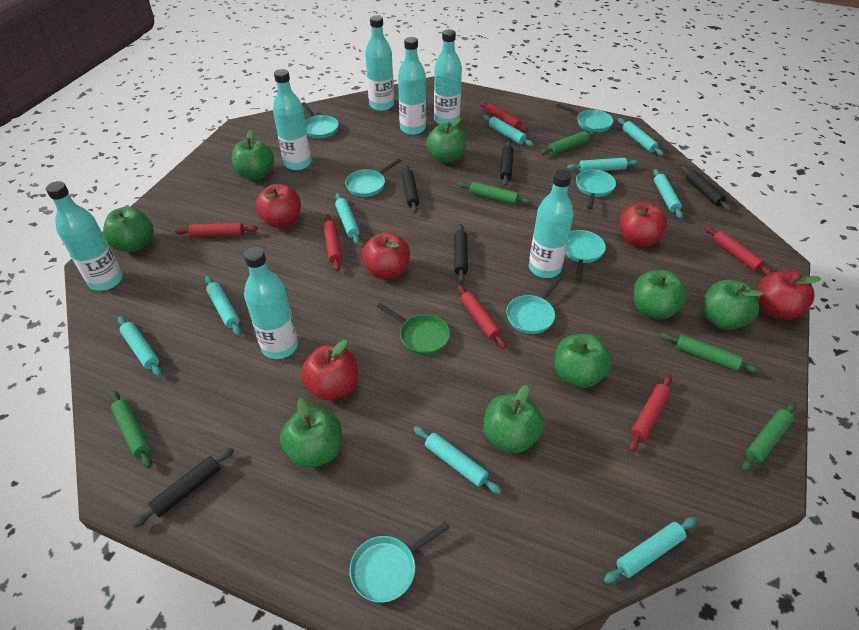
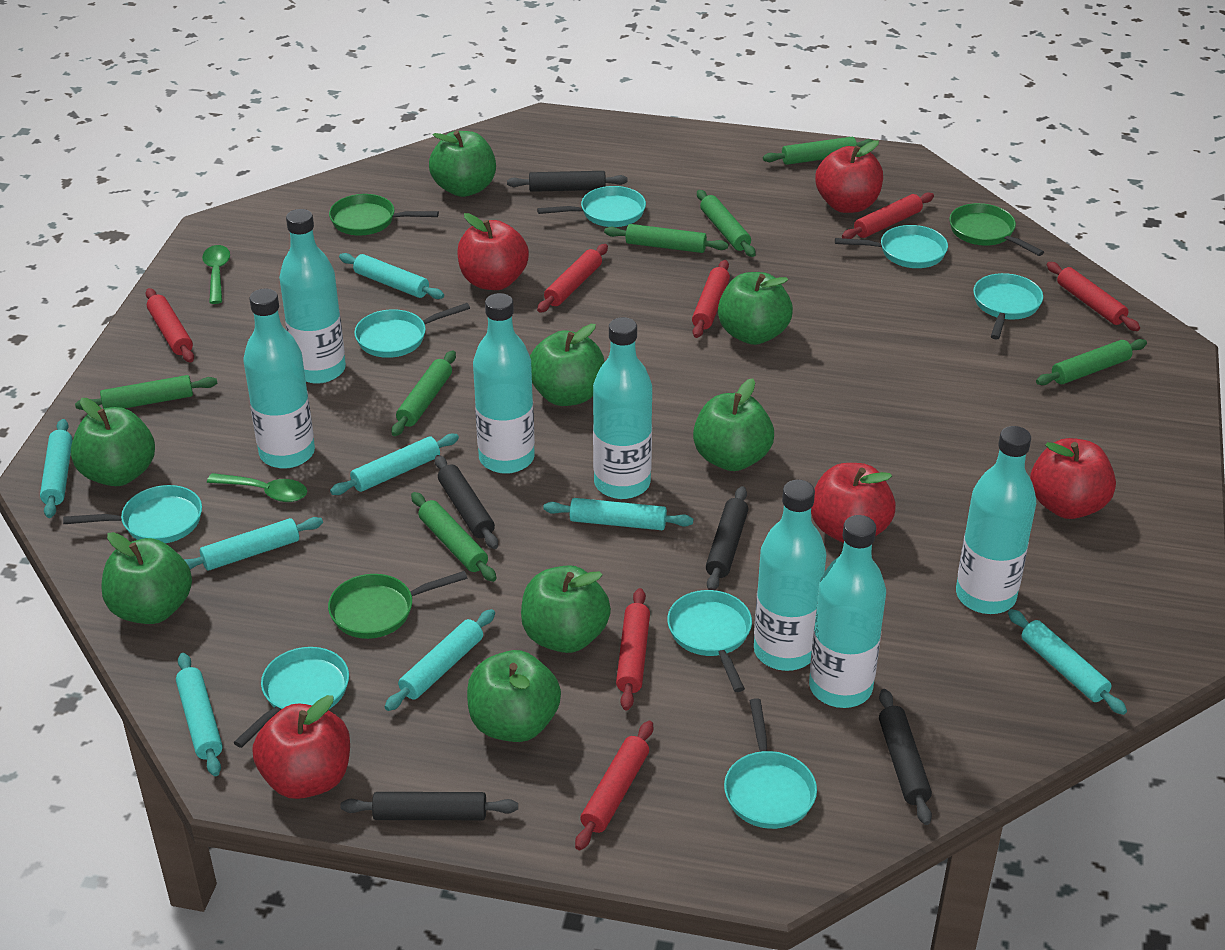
green pan: [377,303,450,355] = 1 -> [328,571,467,639] [329,194,439,236] [949,203,1044,256] = 3
green rolling pin: [110,391,152,468] [458,182,531,205] [540,131,596,155] [660,333,760,373] [742,403,796,471] = 5 -> [75,375,217,410] [392,350,456,436] [411,492,497,582] [604,224,728,253] [697,190,756,257] [763,137,874,165] [1036,339,1147,385] = 7
green spoon: none = 0 -> [202,245,230,304] [207,473,307,502] = 2
red rolling pin: [175,223,258,237] [323,214,342,271] [457,285,506,349] [480,102,528,132] [629,375,672,451] [705,226,773,276] = 6 -> [145,288,194,363] [537,244,608,313] [575,721,653,850] [616,588,650,711] [692,260,730,338] [842,192,934,239] [1047,262,1140,331] = 7
turquoise pan: [302,102,339,138] [345,159,402,197] [350,522,450,603] [506,276,562,334] [556,104,613,132] [565,230,606,280] [576,169,616,209] = 7 -> [63,485,202,543] [233,647,349,748] [354,303,470,358] [537,186,646,227] [667,590,752,692] [724,698,817,829] [835,225,948,268] [973,273,1043,339] = 8
turquoise rolling pin: [118,316,162,376] [205,276,241,336] [335,193,360,244] [414,426,502,494] [482,115,533,146] [567,158,639,172] [604,517,697,584] [618,118,664,156] [653,169,683,219] = 9 -> [40,419,72,518] [176,653,223,776] [184,517,323,570] [330,434,459,495] [339,253,444,299] [385,609,495,711] [543,498,693,530] [1008,609,1127,715] = 8

